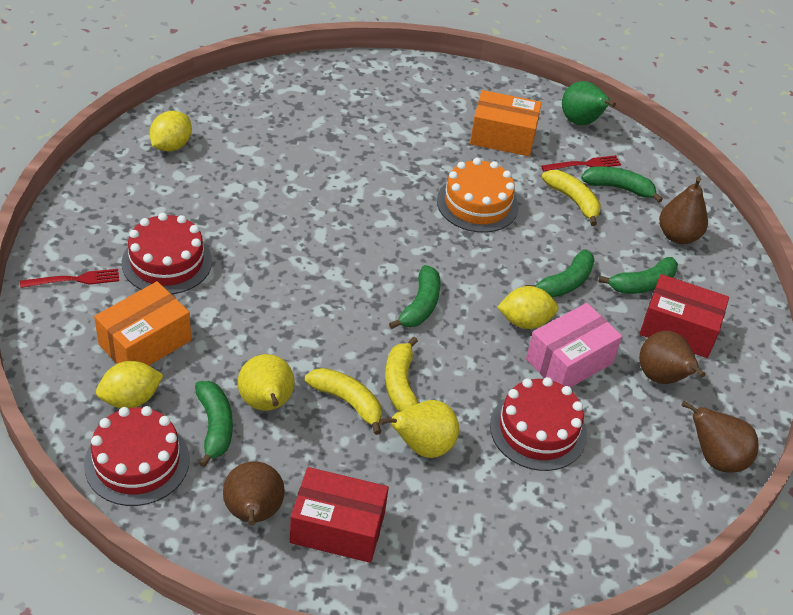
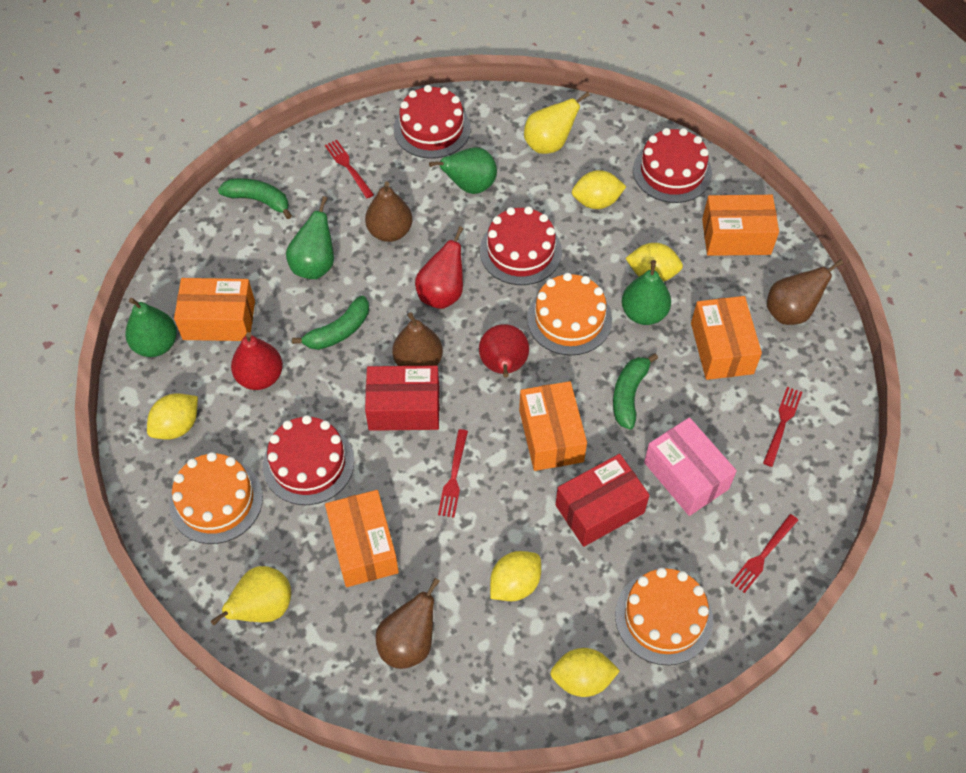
green banana: [195,381,233,467] [389,265,440,329] [525,250,595,298] [581,166,663,203] [598,257,678,294] = 5 -> [218,178,292,219] [292,296,369,350] [613,353,658,429] = 3
green pear: [562,81,616,125] = 1 -> [125,298,177,357] [286,196,334,279] [429,147,497,194] [622,260,671,325] = 4
orange box: [94,281,191,366] [470,90,542,156] = 2 -> [174,278,255,341] [325,490,399,587] [519,381,587,471] [691,296,762,380] [702,195,779,256] = 5
orange cake: [437,158,519,233] = 1 -> [169,452,263,544] [527,273,612,356] [615,568,713,665] = 3
red cake: [84,406,190,506] [122,213,212,294] [490,377,587,471] = 3 -> [263,415,354,505] [394,85,471,159] [480,206,562,285] [633,128,712,203] = 4
red fork: [20,269,119,288] [541,155,621,171] = 2 -> [325,140,374,198] [438,429,468,518] [730,514,798,593] [763,387,802,467] = 4
red pear: none = 0 -> [231,332,283,390] [415,226,464,309] [479,324,529,378] = 3
yellow banana: [305,368,382,435] [385,337,418,412] [542,170,601,226] = 3 -> none = 0
yellow lemon: [96,361,163,408] [150,111,192,151] [497,286,558,329] = 3 -> [147,393,198,440] [490,551,541,601] [550,648,620,697] [572,170,626,209] [625,243,683,282] = 5

